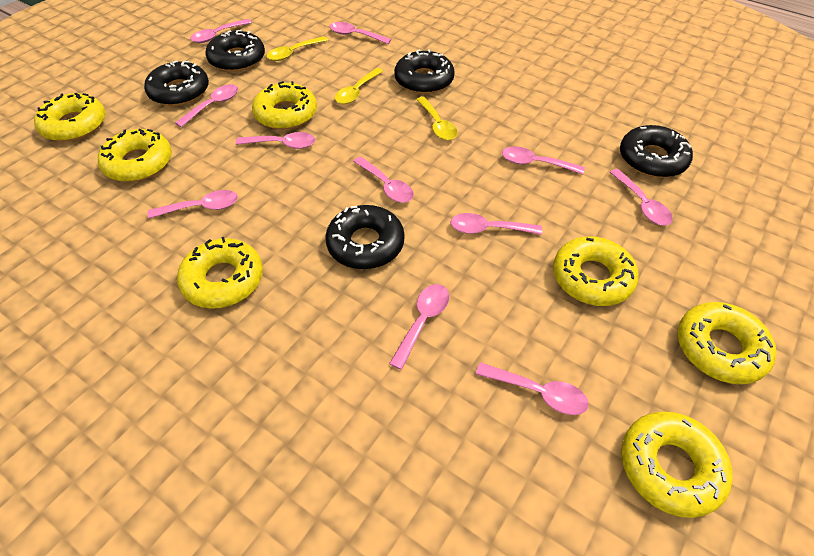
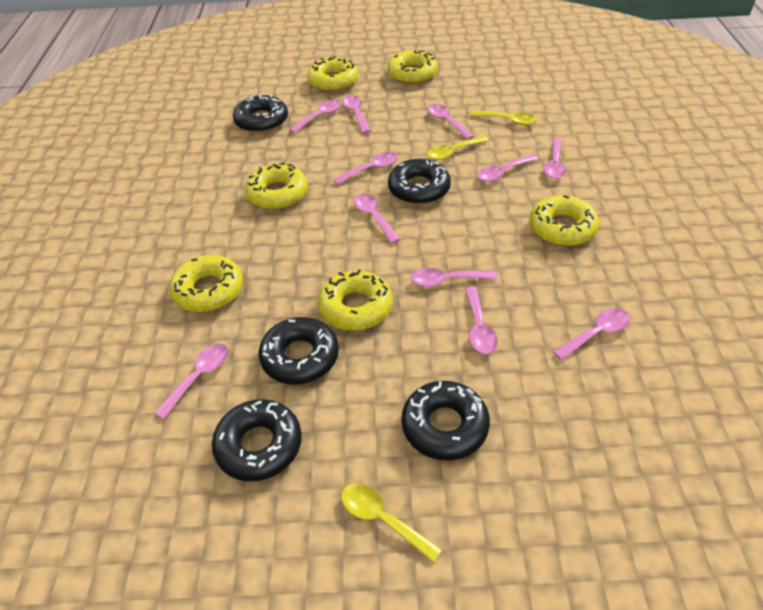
yellow donut: [34,93,106,142] [98,129,172,182] [177,237,263,309] [252,81,317,130] [553,236,639,306] [621,412,733,518] [678,302,776,385] = 7 -> [169,255,243,312] [245,163,308,210] [307,56,358,92] [318,270,393,331] [387,50,438,84] [529,195,599,246] = 6

